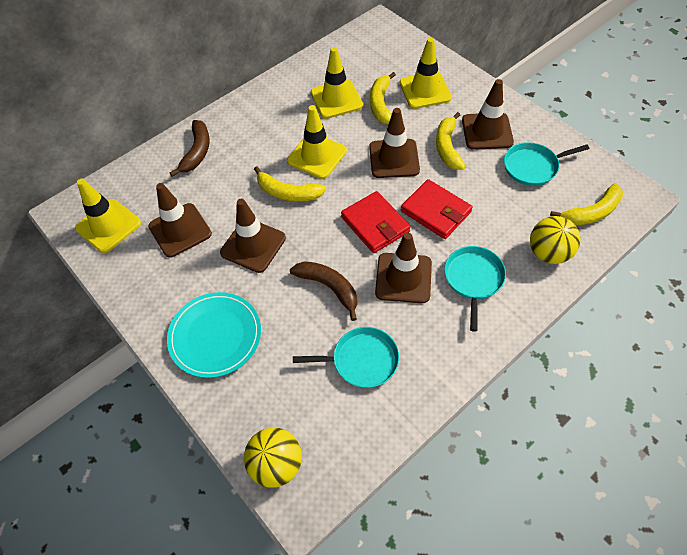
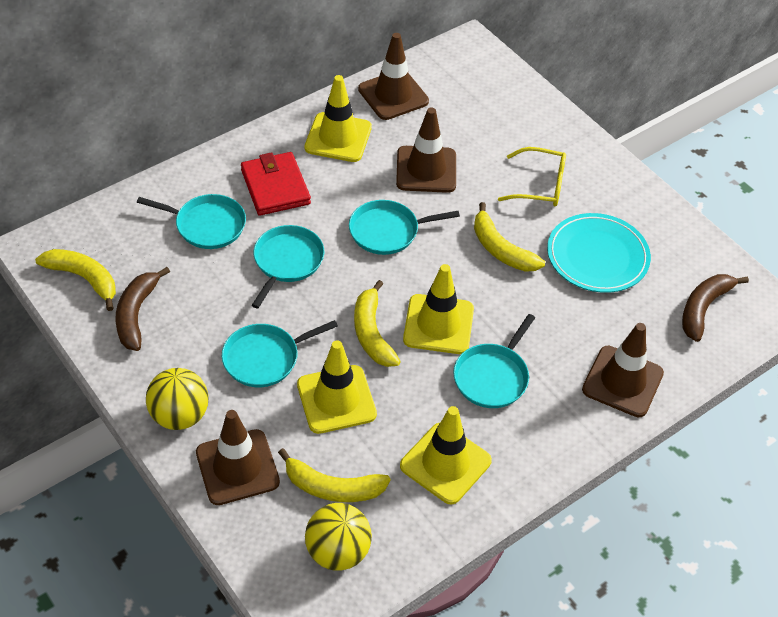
brown traffic cone: [148,183,212,258] [220,199,286,273] [369,108,420,178] [375,233,432,303] [462,79,514,150] = 5 -> [196,410,280,505] [358,33,429,120] [396,107,456,193] [582,323,664,417] = 4
red wallet: [341,191,411,253] [401,179,473,239] = 2 -> [241,152,311,216] = 1
turquoise pan: [293,327,399,388] [444,246,506,332] [504,142,589,186] = 3 -> [137,194,246,249] [222,320,338,387] [252,225,324,308] [349,200,460,255] [453,314,535,408] = 5
yellow glasses: none = 0 -> [498,147,566,206] = 1

